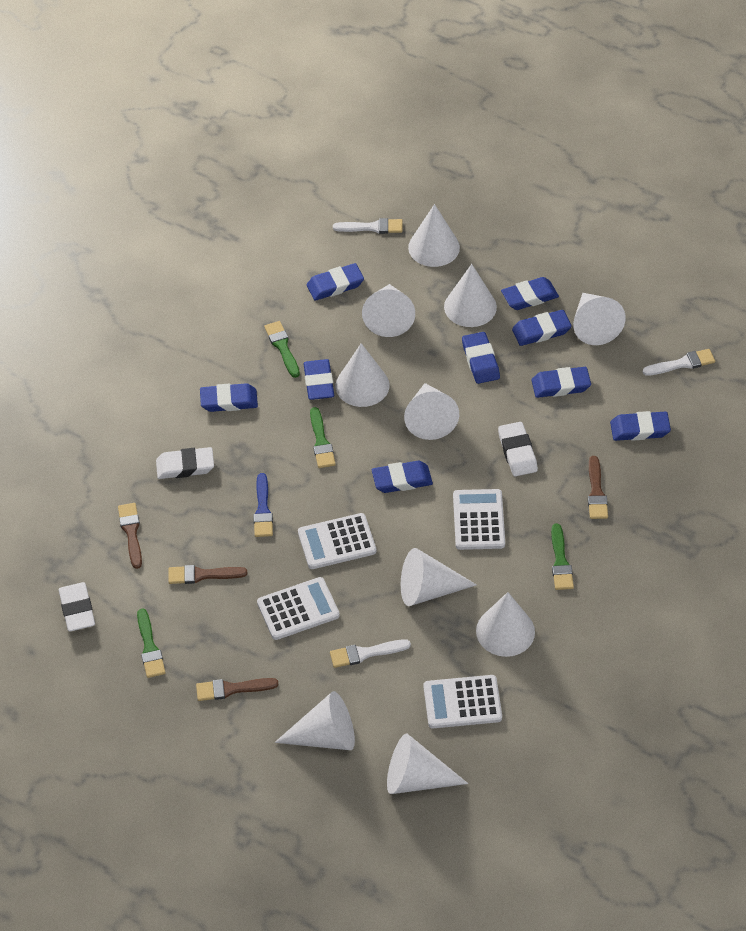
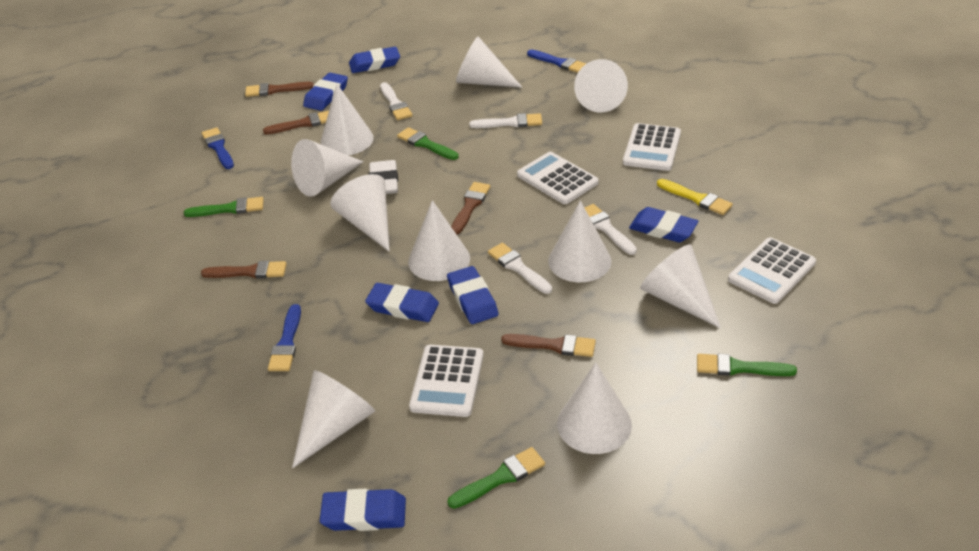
blue brush: [253,473,273,537] = 1 -> [202,127,234,169] [268,304,301,371] [527,49,586,73] = 3
blue eraser: [200,383,258,412] [304,359,334,400] [307,263,364,301] [372,461,433,493] [462,332,500,384] [501,277,559,310] [512,310,572,346] [531,367,591,398] [610,411,671,441] = 9 -> [303,73,348,111] [320,489,406,531] [349,47,400,73] [365,283,439,322] [447,266,498,324] [629,207,698,242] = 6
brown brush: [118,503,142,569] [168,565,247,584] [196,678,278,701] [588,456,608,519] = 4 -> [201,261,287,279] [245,82,314,97] [263,111,329,134] [451,182,491,234] [501,334,596,357] = 5
white brush: [330,639,411,668] [333,218,403,234] [643,349,715,376] = 3 -> [380,82,413,120] [469,113,542,128] [488,243,552,294] [584,204,637,255] = 4
white eraser: [59,582,95,631] [156,447,214,479] [498,422,538,477] = 3 -> [369,160,398,194] = 1
yellow brush: none = 0 -> [657,179,733,215] = 1

